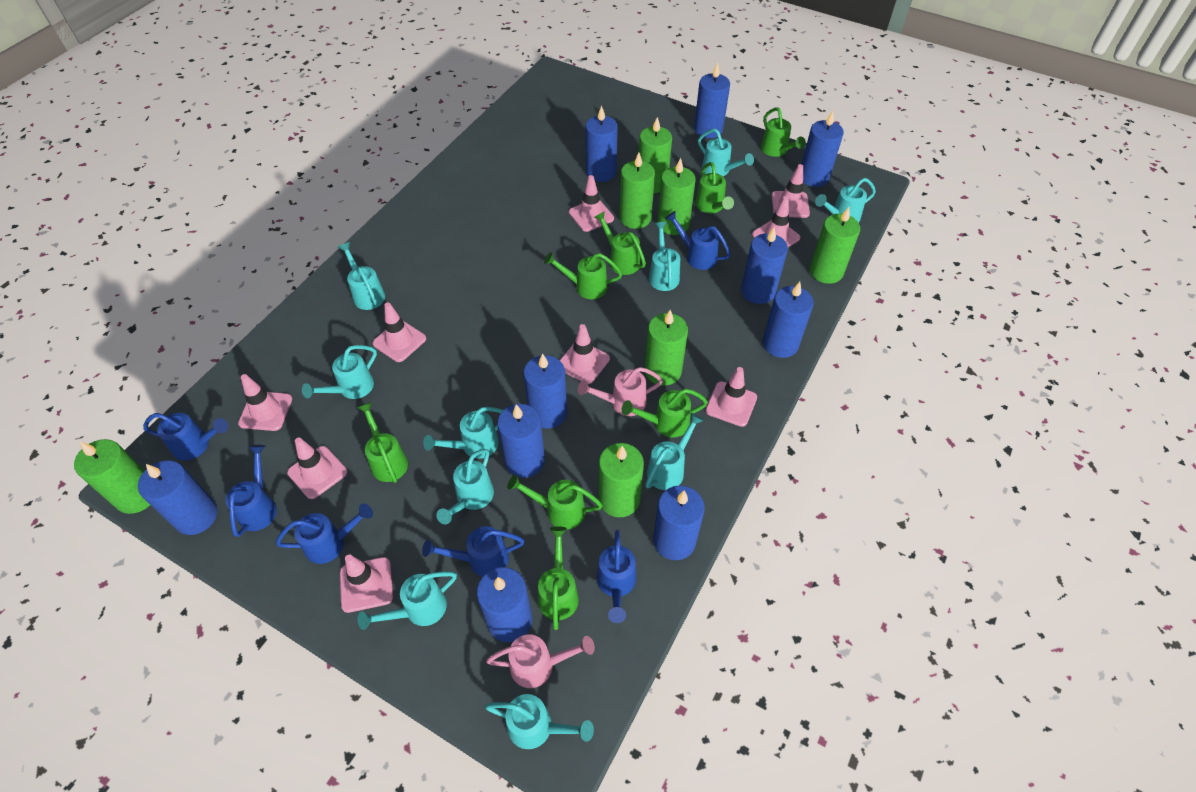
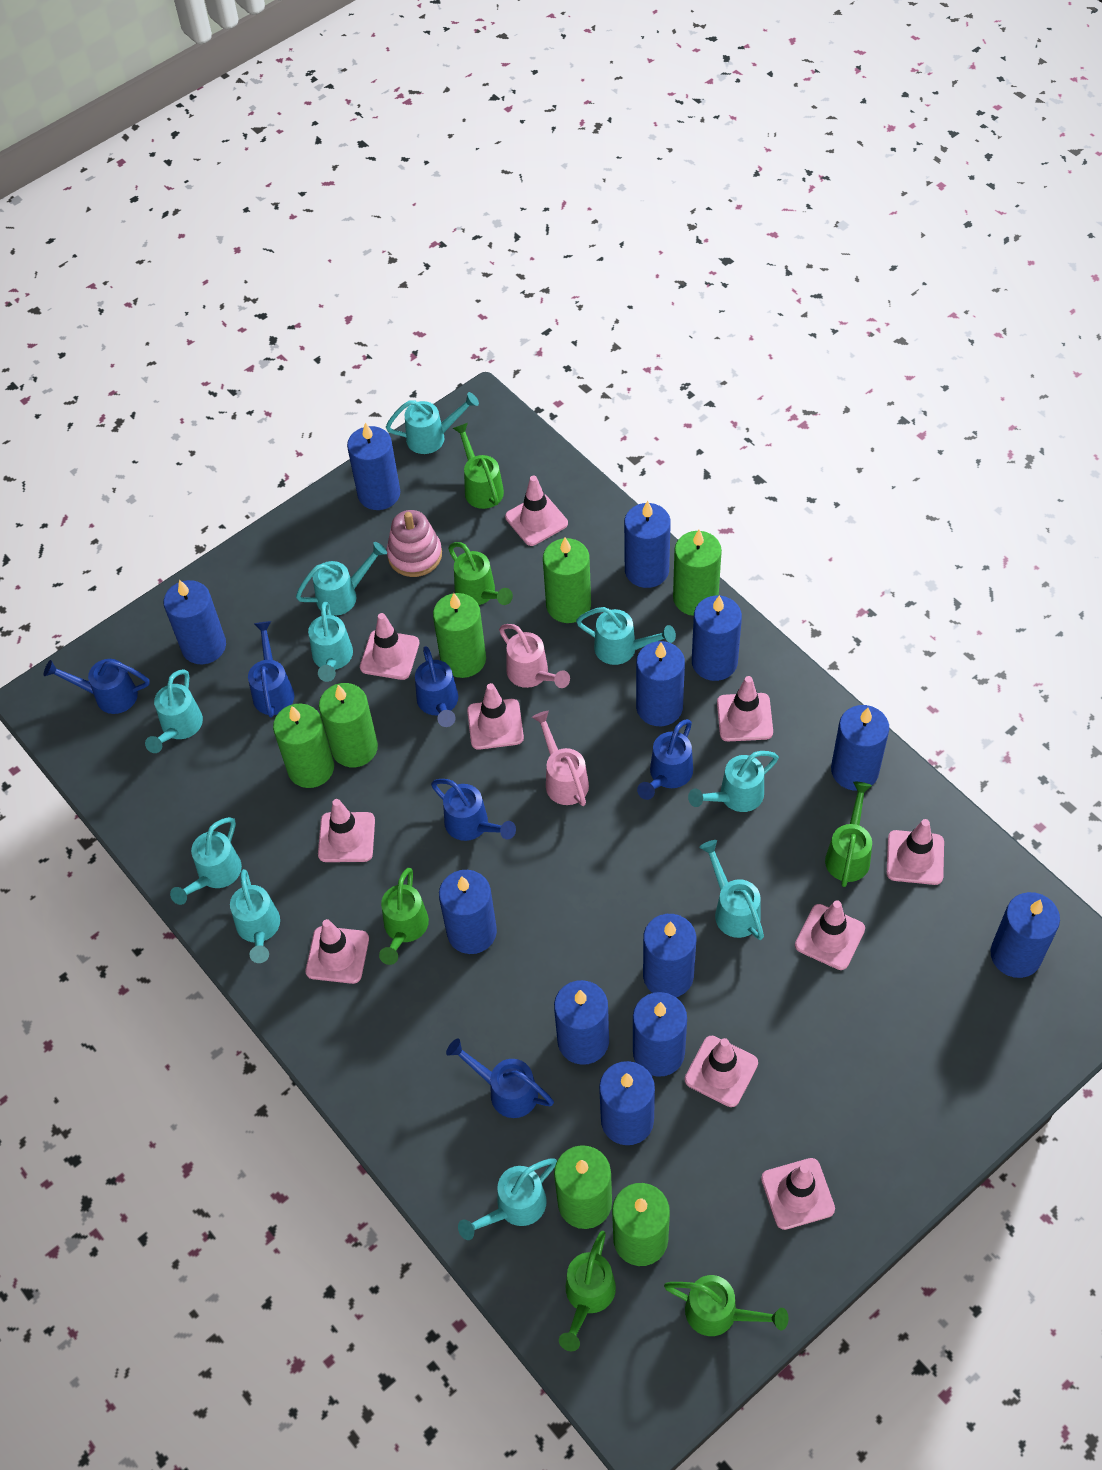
blue candle: [138,460,217,535] [477,567,532,642] [497,404,545,478] [523,353,567,429] [585,105,618,182] [653,485,705,560] [694,63,730,138] [741,227,788,304] [763,282,814,358] [802,111,844,187] = 10 -> [163,580,226,665] [347,422,400,510] [439,870,497,954] [554,980,609,1065] [599,1061,655,1145] [624,501,671,588] [633,992,687,1077] [636,641,685,726] [643,914,696,997] [692,596,742,681] [831,705,889,791] [990,892,1060,978] = 12
green watering can: [357,402,408,483] [507,475,603,530] [538,526,579,630] [544,252,622,299] [594,211,646,275] [622,388,708,437] [695,162,734,213] [761,107,806,157] = 8 -> [379,868,429,965] [448,542,513,605] [453,423,504,509] [559,1231,616,1351] [664,1275,788,1336] [825,782,872,887] = 6
pink stacking toy: none = 0 -> [387,510,442,577] = 1
pink traffic cone: [238,374,292,431] [287,438,347,499] [340,555,393,613] [373,302,426,362] [560,324,610,384] [569,175,614,232] [706,367,757,427] [752,196,800,248] [772,164,810,218] = 9 -> [305,919,369,984] [318,799,375,862] [360,613,419,680] [467,683,524,750] [505,476,568,546] [685,1036,758,1107] [717,676,773,741] [761,1158,835,1230] [795,900,865,970] [886,819,944,885] = 10

